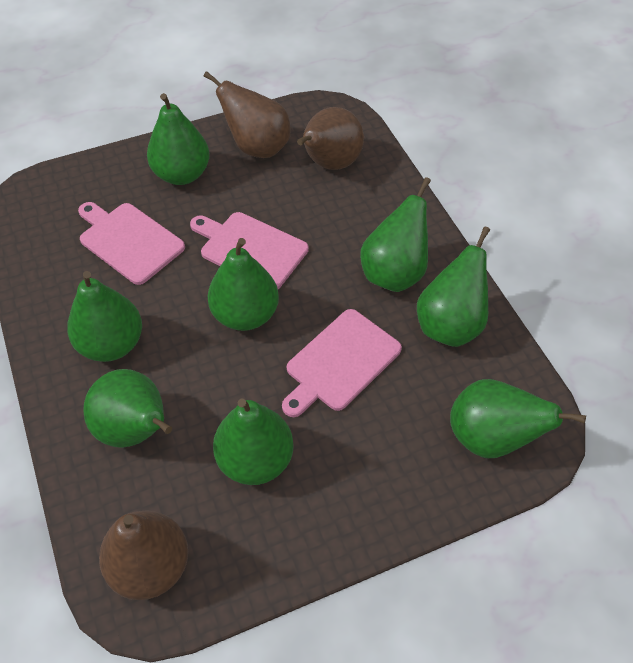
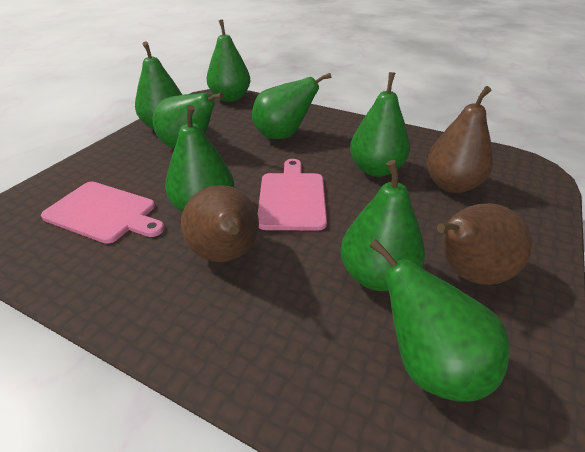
pink cutting board: [78,202,185,285] [190,212,309,289] [282,309,402,417] = 3 -> [41,182,165,244] [258,159,327,230] = 2

